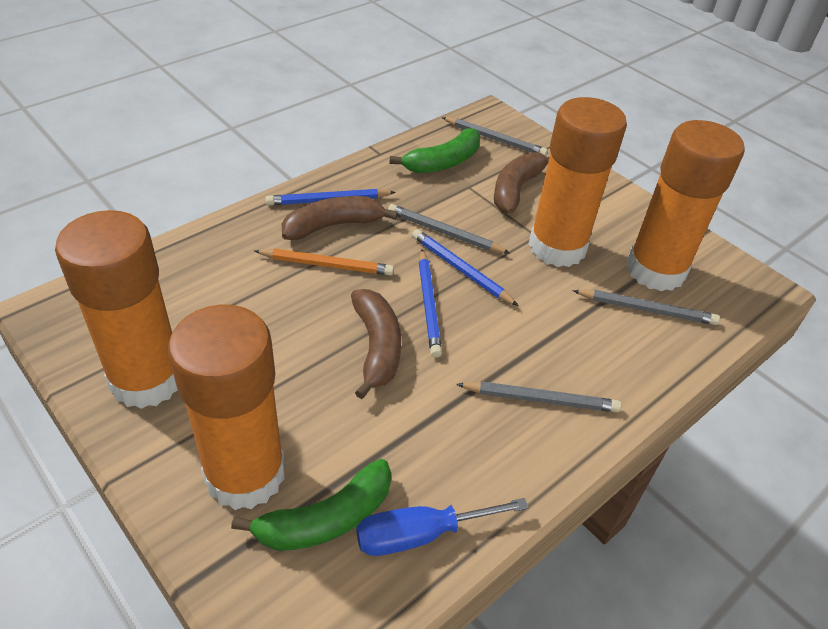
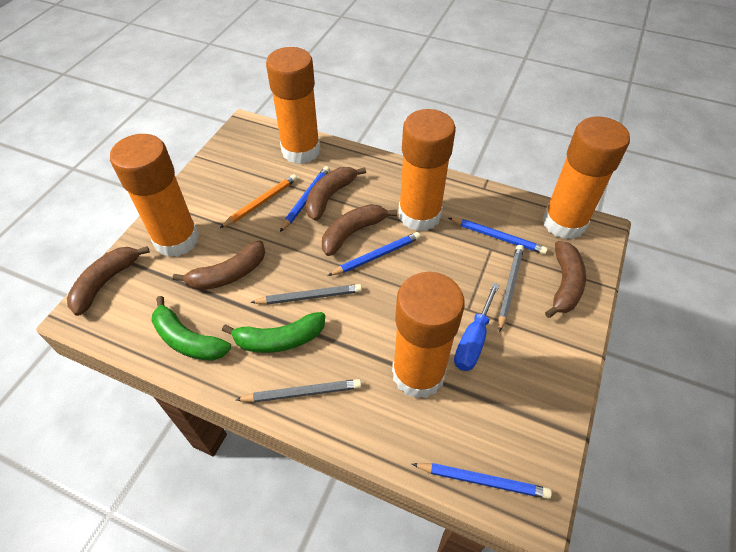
blue pencil: [266,189,396,206] [412,229,518,306] [419,249,442,358] = 3 -> [280,166,330,232] [328,232,421,276] [412,463,552,499] [449,218,548,254] = 4
brown banana: [282,196,398,240] [351,289,401,399] [494,152,550,213] = 3 -> [67,246,150,316] [173,240,265,290] [306,167,366,221] [322,204,397,256] [545,241,586,318] = 5
grey pencil: [388,204,510,254] [442,117,548,156] [456,381,621,412] [572,290,720,325] = 4 -> [236,379,362,403] [250,284,362,305] [498,245,524,332] = 3
orange glue stick: [55,210,178,409] [168,304,285,510] [529,97,627,267] [626,120,745,291] = 4 -> [110,134,199,257] [266,47,320,164] [392,272,465,399] [398,109,456,231] [542,116,630,239] = 5

